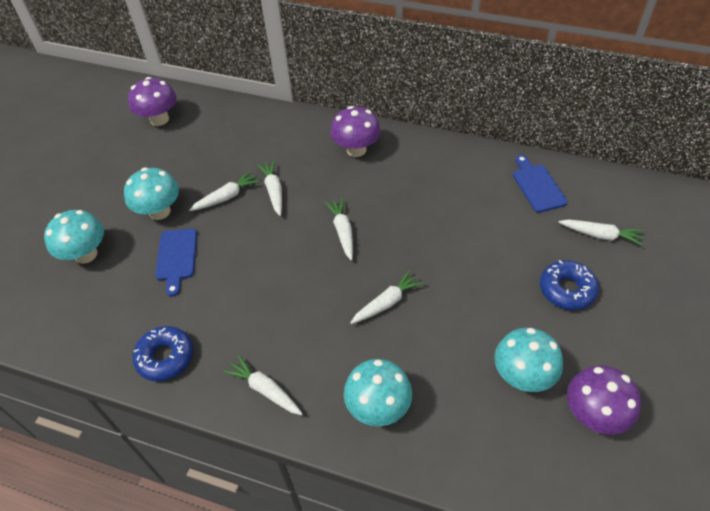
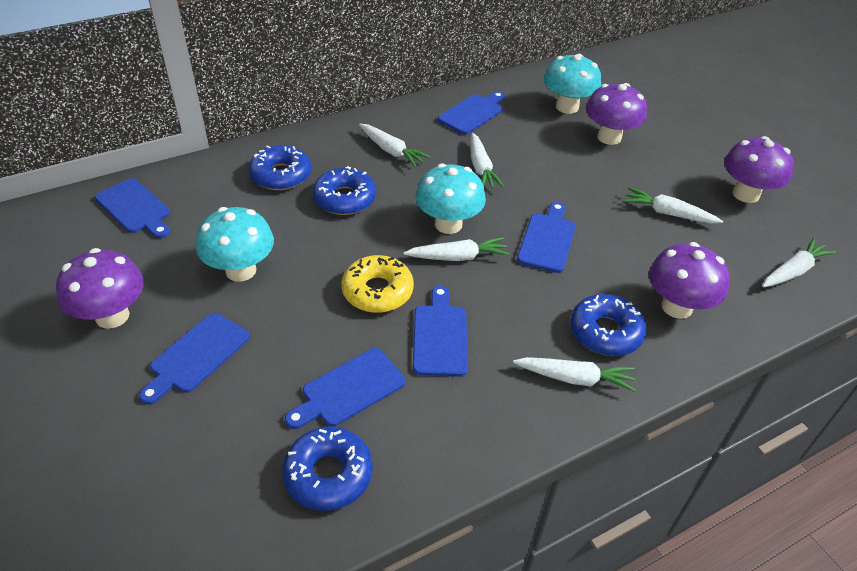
blue cutting board: [155,228,197,296] [513,155,568,213] = 2 -> [95,178,170,238] [139,313,250,405] [285,348,405,429] [413,286,468,377] [438,91,505,135] [517,202,576,273] = 6
blue donut: [132,326,193,381] [540,260,599,310] = 2 -> [249,145,311,190] [282,426,373,511] [312,166,376,215] [570,294,647,356] = 4
purple mushroom: [128,77,177,126] [330,106,381,157] [567,365,641,435] = 3 -> [56,248,144,329] [586,83,647,145] [649,242,730,319] [724,136,794,203] = 4
turquoise mushroom: [44,210,104,264] [124,167,179,220] [344,359,412,426] [494,328,563,392] = 4 -> [196,207,274,282] [416,163,486,234] [544,54,601,114] = 3
yellow donut: none = 0 -> [342,255,414,313] = 1

